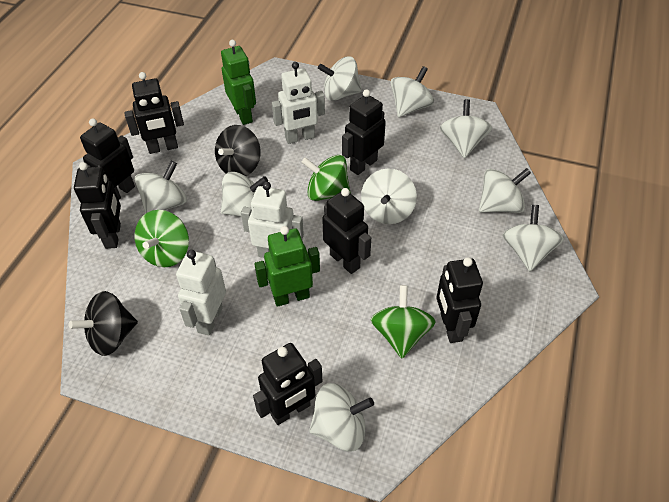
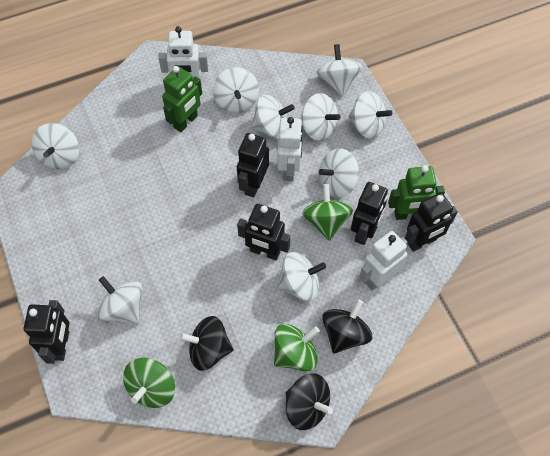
black robot: [74,162,121,249] [80,118,135,200] [124,72,184,154] [253,343,322,425] [322,188,371,274] [342,89,386,175] [436,257,483,343] = 7 -> [24,300,69,364] [237,133,269,197] [237,204,290,260] [351,182,388,245] [405,193,458,252] = 5
black spinning top: [69,291,138,356] [215,125,261,176] = 2 -> [179,316,233,371] [286,373,333,430] [322,299,372,353] = 3

